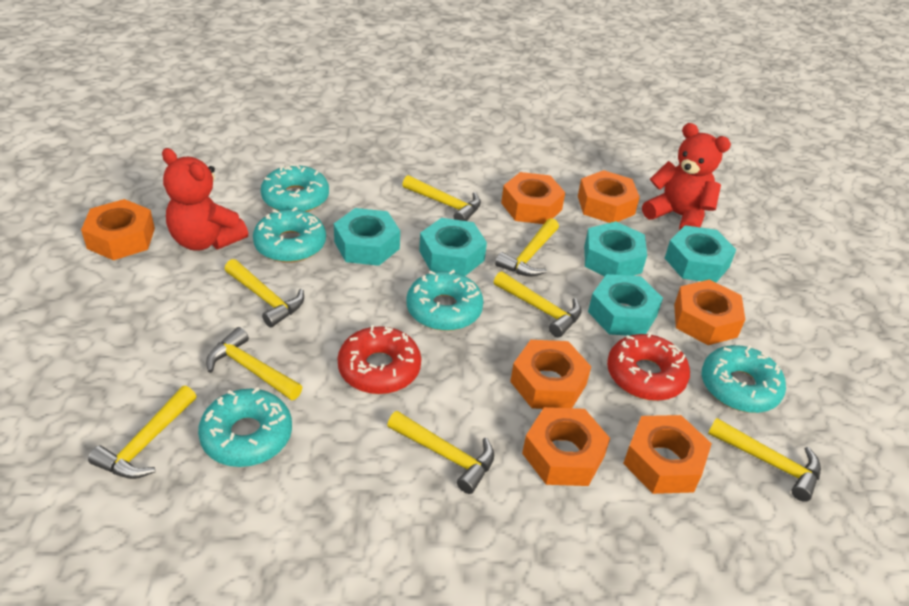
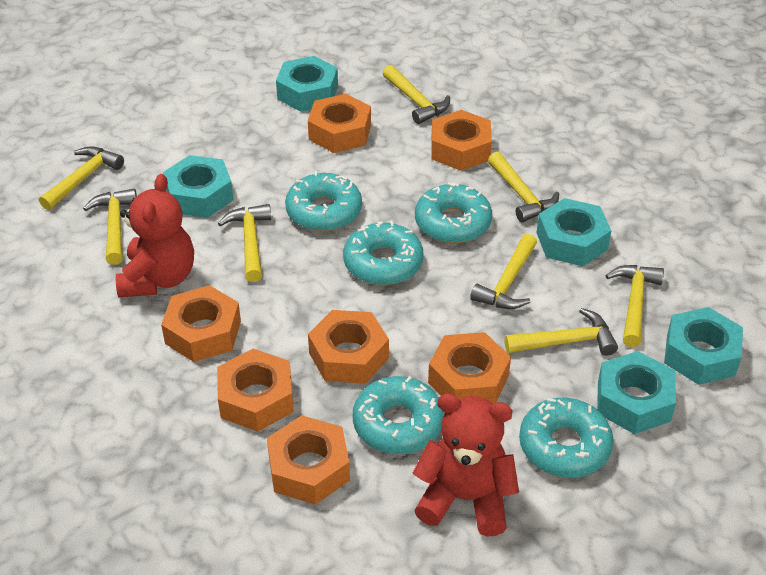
red donut: [337,325,421,394] [607,332,690,401] = 2 -> none = 0

